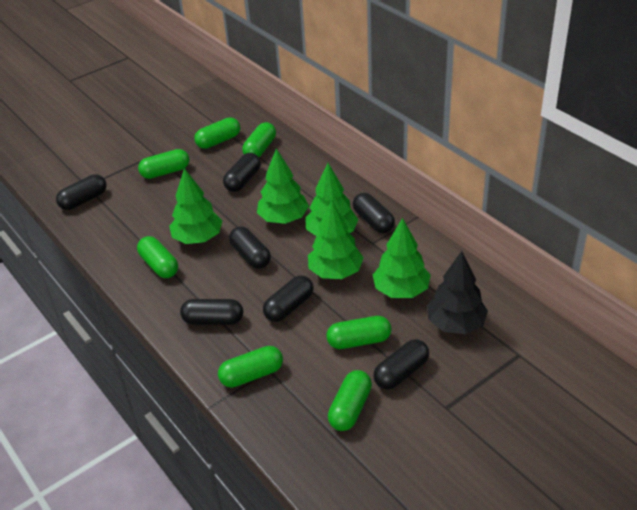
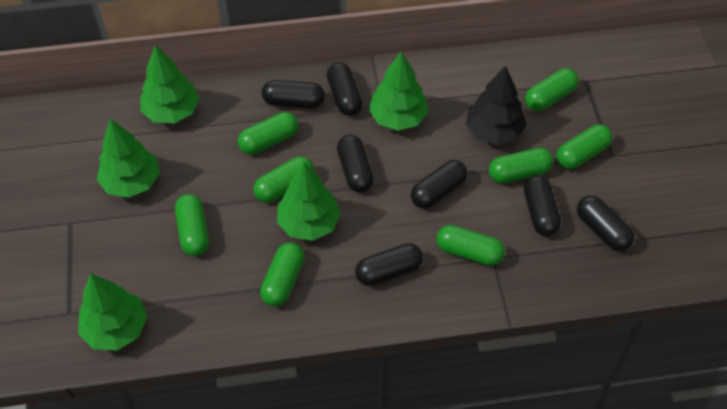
green capsule: [137,236,178,278] [138,149,190,179] [194,117,240,149] [218,346,283,387] [242,122,276,157] [326,316,391,349] [328,370,372,431] = 7 -> [175,194,209,256] [238,112,298,155] [253,156,314,203] [260,242,305,307] [436,225,505,266] [489,147,553,184] [525,68,579,111] [556,124,612,169] = 8

